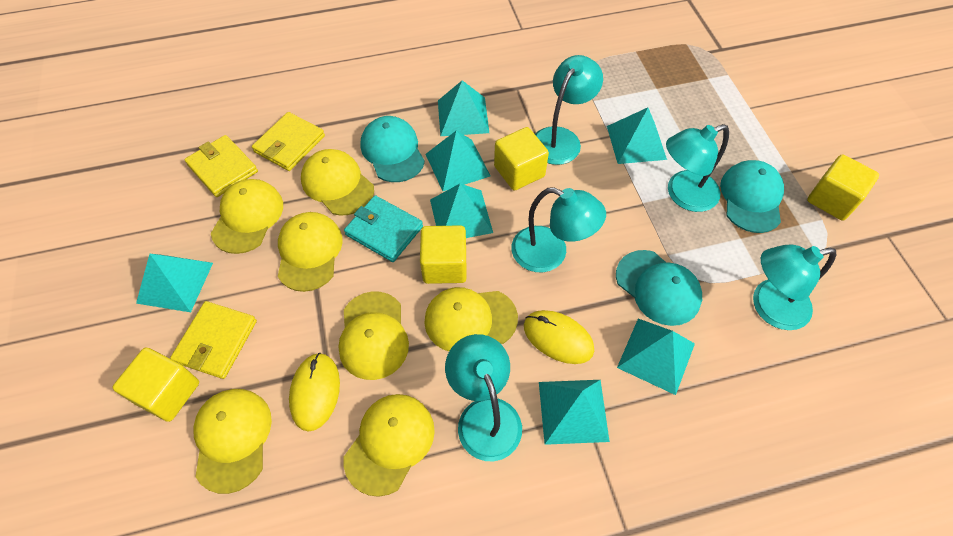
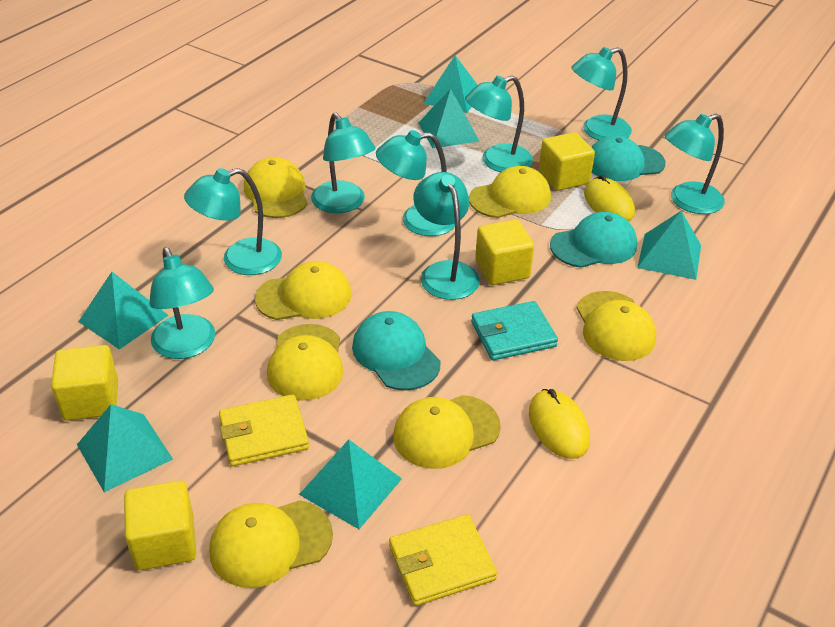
turquoise lamp: [445,334,522,461] [512,187,606,272] [535,55,603,165] [666,124,729,212] [753,244,836,330] = 5 -> [149,247,215,359] [184,168,282,275] [311,113,376,213] [376,130,455,236] [413,172,480,300] [465,76,533,172] [572,47,632,140] [665,114,725,214] = 8
turquoise pyramid: [136,254,213,312] [426,130,491,191] [430,184,493,238] [438,80,489,136] [539,380,610,445] [607,107,667,164] [617,319,695,395] = 7 -> [77,404,173,492] [79,272,169,350] [299,440,402,529] [418,89,479,148] [423,55,478,113] [637,211,701,280] = 6
yellow wallet: [170,301,257,379] [184,135,258,197] [252,112,325,171] = 3 -> [219,394,309,466] [389,514,497,606] = 2

